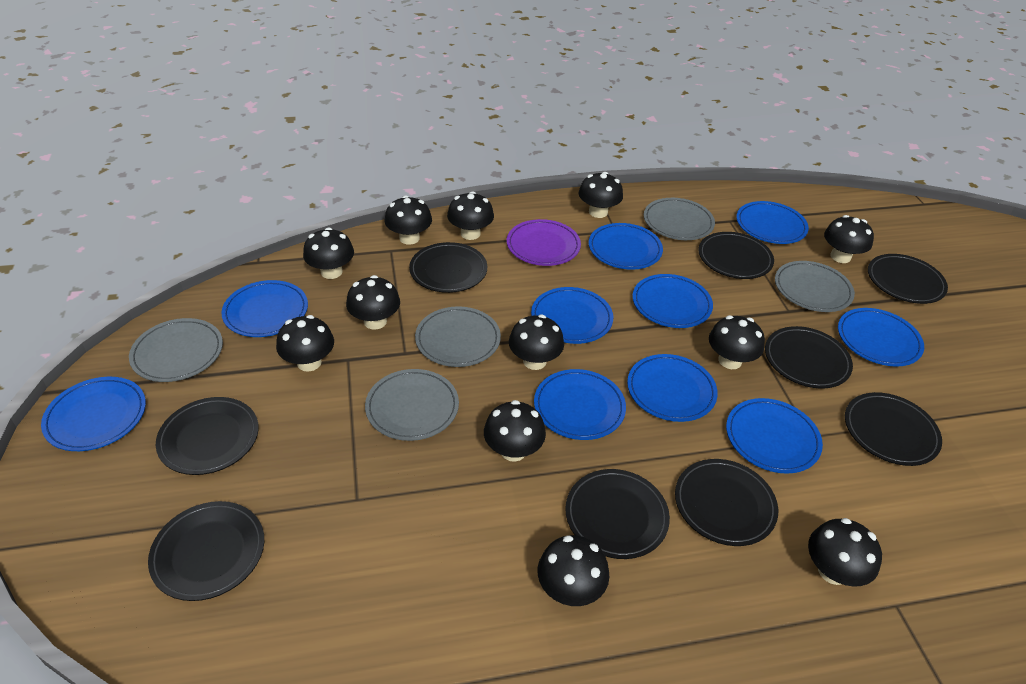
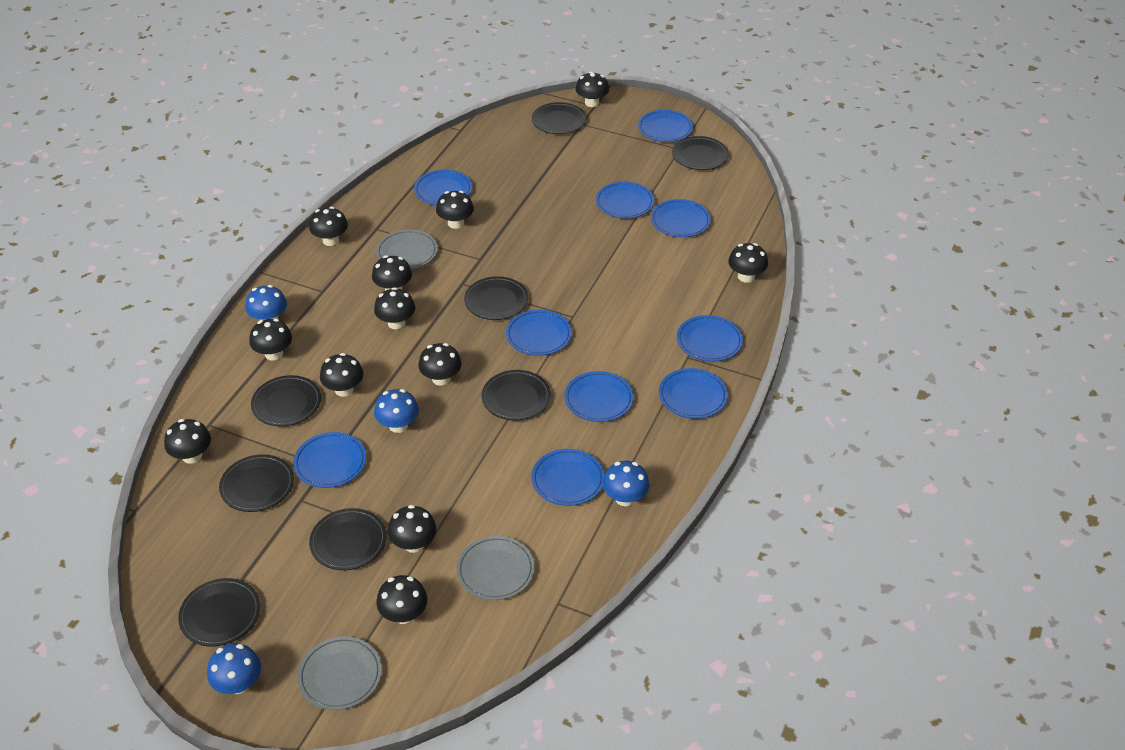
black plate: [148,501,264,601] [156,397,259,475] [409,242,487,293] [565,469,670,559] [675,459,778,546] [698,232,774,279] [765,326,853,389] [845,392,942,466] [868,254,948,304] = 9 -> [178,578,261,647] [219,454,294,512] [251,375,321,426] [309,508,387,570] [464,276,528,320] [482,370,551,421] [532,102,586,134] [672,136,729,170] = 8
blue mushroom: none = 0 -> [207,643,261,694] [245,285,287,321] [374,389,419,433] [602,461,650,506] = 4
grey plate: [129,318,223,382] [365,369,459,441] [415,306,501,367] [644,198,715,240] [775,261,855,312] = 5 -> [297,636,382,710] [376,229,438,269] [456,536,535,600] = 3
purple plate: [507,219,581,266] = 1 -> none = 0

